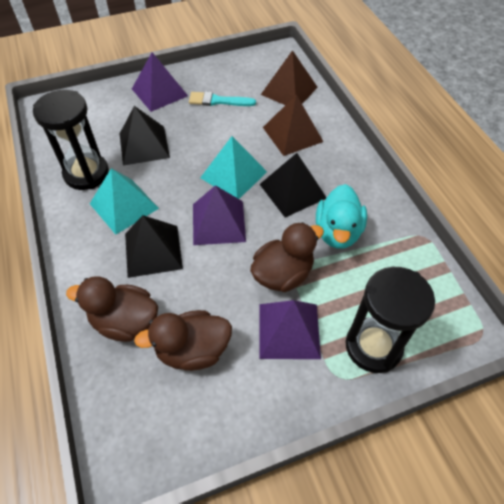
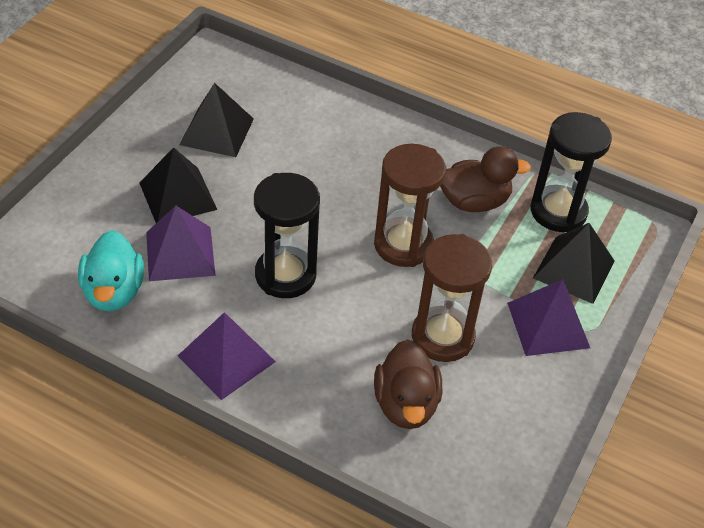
brown duck: [66,276,158,342] [134,310,232,371] [250,222,324,292] = 3 -> [374,339,442,429] [440,146,531,212] = 2
brown hourglass: none = 0 -> [374,144,446,267] [412,234,492,362] = 2
brown pyramid: [261,50,318,105] [263,94,323,156] = 2 -> none = 0
turquoise brush: [189,91,256,106] = 1 -> none = 0
turquoise pyramid: [90,168,159,234] [200,136,267,199] = 2 -> none = 0

